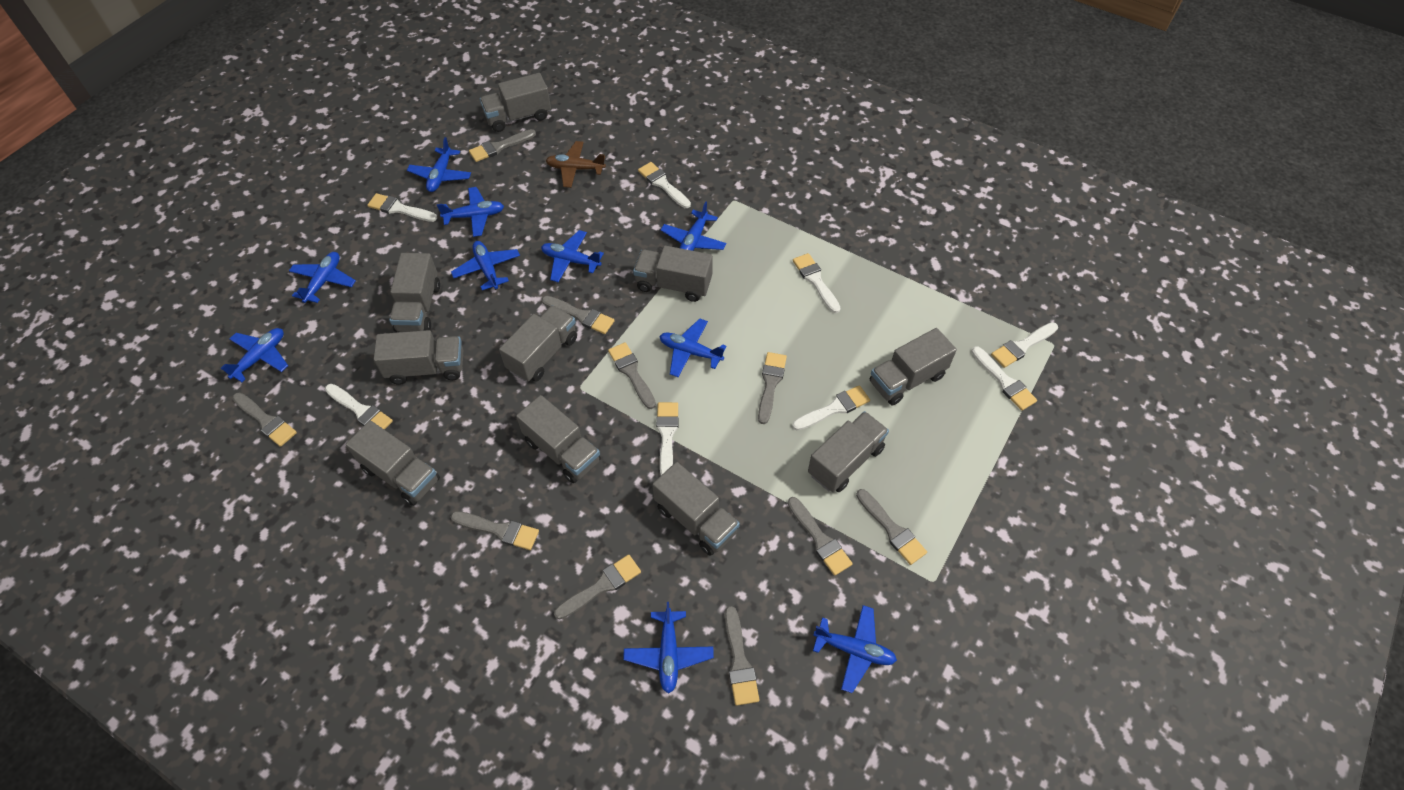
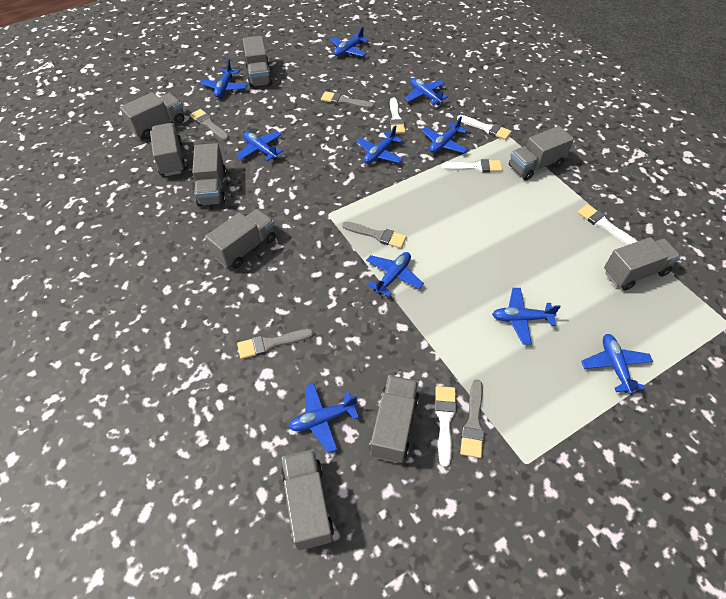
brown plane: [546,141,606,188] = 1 -> none = 0
grey brush: [232,392,297,447] [450,511,539,550] [469,129,536,162] [542,296,615,334] [554,554,641,619] [608,342,656,409] [725,606,759,706] [758,352,787,424] [788,497,853,576] [856,489,927,565] = 10 -> [190,109,229,141] [237,329,313,359] [321,91,374,109] [342,222,407,248] [460,380,484,458] = 5
grey truck: [346,420,440,506] [374,330,463,385] [389,253,440,332] [480,73,551,132] [499,305,577,382] [516,395,601,483] [633,246,713,302] [652,462,740,556] [808,411,889,492] [870,328,957,405] = 10 -> [120,92,184,139] [150,123,186,176] [192,143,226,206] [205,209,276,269] [243,36,273,87] [281,449,334,550] [369,375,419,463] [509,126,574,180] [604,237,681,291] = 9
white brush: [325,384,393,430] [367,193,437,222] [638,162,691,208] [656,402,679,475] [792,385,870,431] [793,253,841,313] [972,346,1037,411] [991,322,1058,368] = 8 -> [390,97,406,134] [435,386,456,467] [441,159,502,172] [457,115,512,140] [577,204,637,245] = 5

